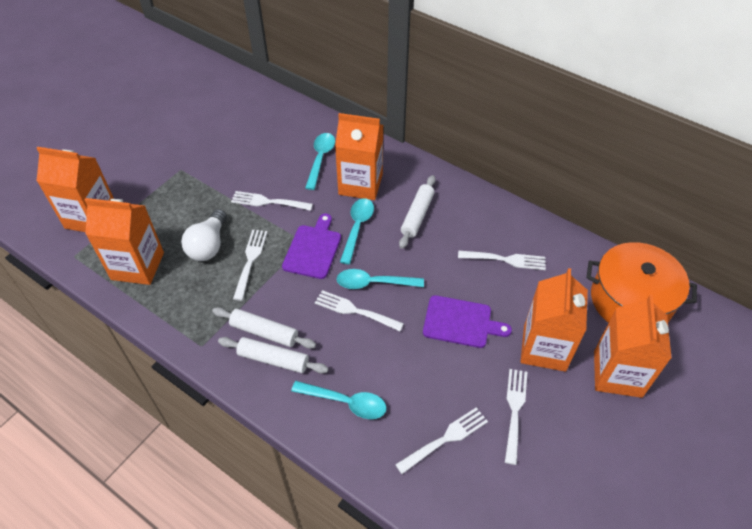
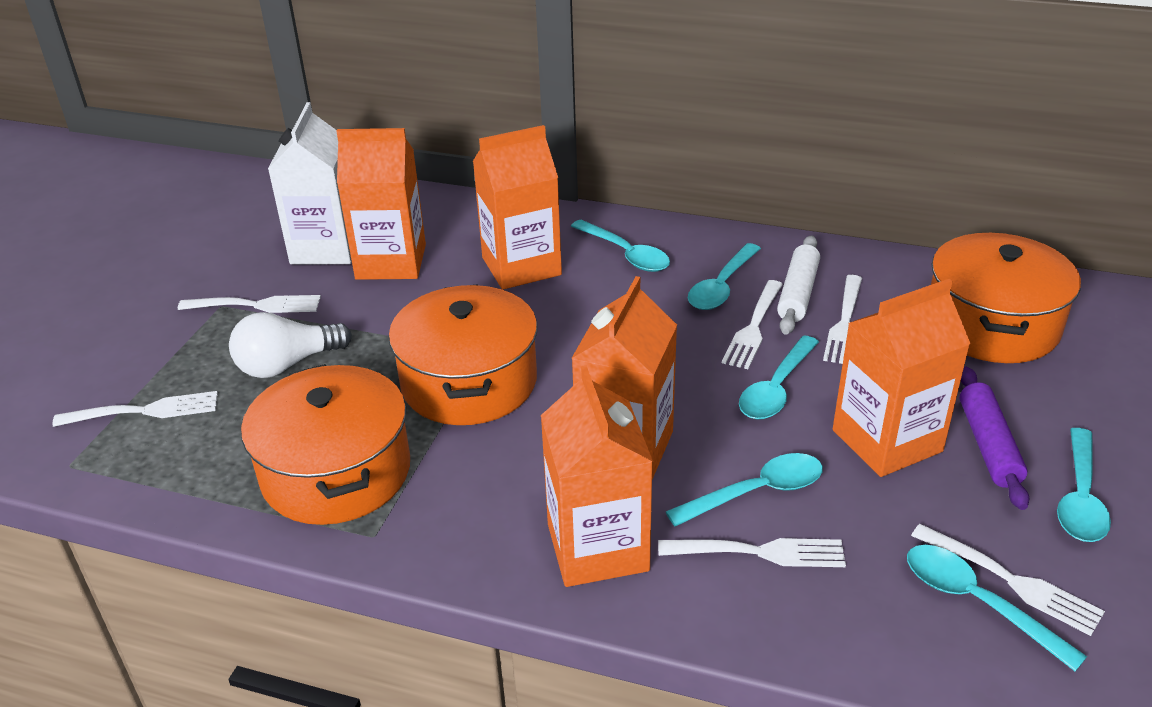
orange pot: [586,242,697,323] = 1 -> [241,364,410,525] [389,284,537,425] [931,233,1081,363] = 3
purple cutting board: [282,213,341,279] [423,295,512,348] = 2 -> none = 0
purple rolling pin: none = 0 -> [960,366,1030,510] = 1
turquoise spoon: [291,381,387,419] [305,133,335,190] [336,269,424,289] [340,198,374,264] = 4 -> [571,220,670,272] [666,453,823,526] [688,243,761,310] [739,336,819,420] [907,545,1087,671] [1057,428,1111,542] = 6
white carton: none = 0 -> [268,102,352,264] = 1
white rolling pin: [212,307,316,349] [218,337,329,374] [399,175,436,249] = 3 -> [777,235,820,335] = 1

